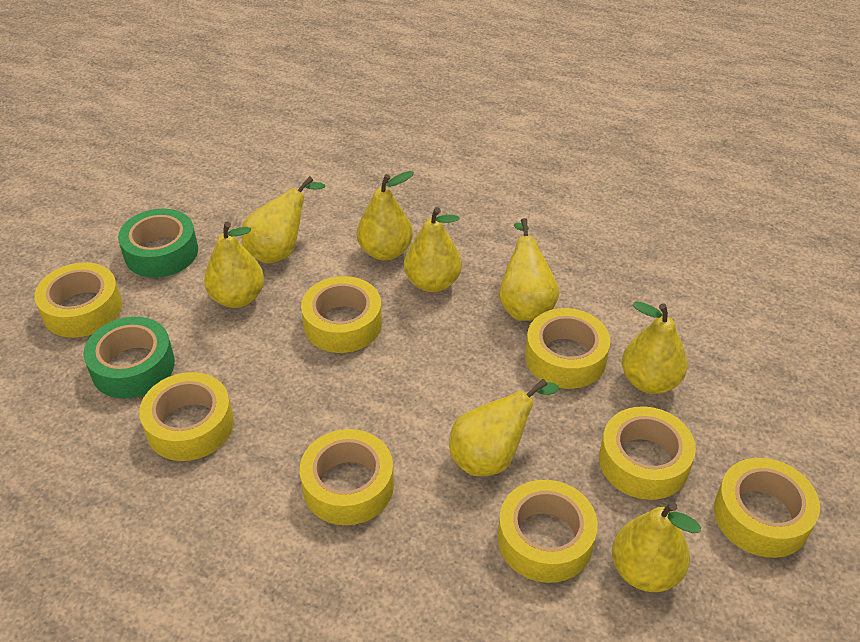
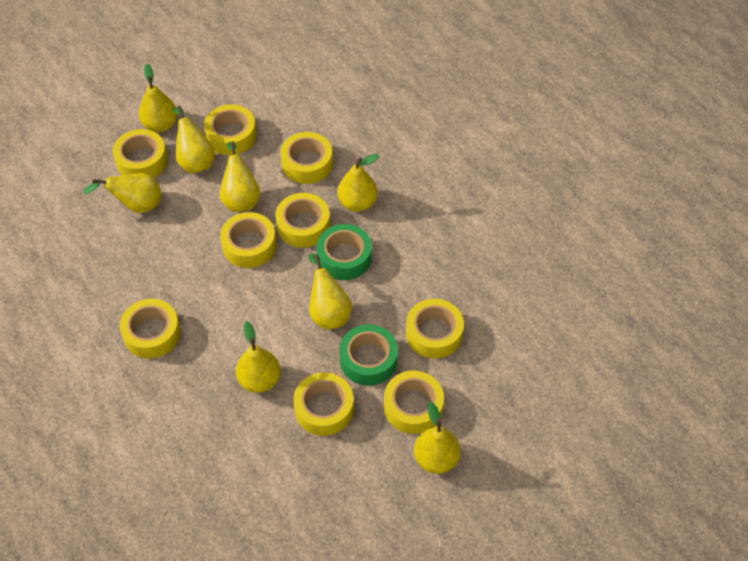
yellow tape: [34,262,122,338] [139,372,234,461] [300,429,394,525] [301,276,382,353] [498,480,598,583] [525,308,610,389] [599,406,696,500] [714,458,820,558] = 8 -> [113,129,168,178] [120,299,181,359] [204,104,256,155] [220,212,276,268] [275,193,330,248] [280,132,333,184] [293,372,354,436] [384,371,444,434] [406,299,464,359] = 9

